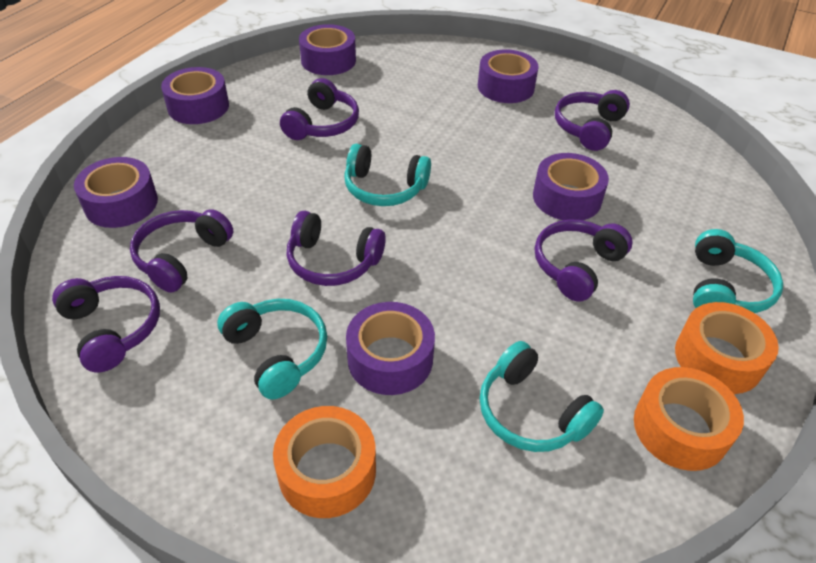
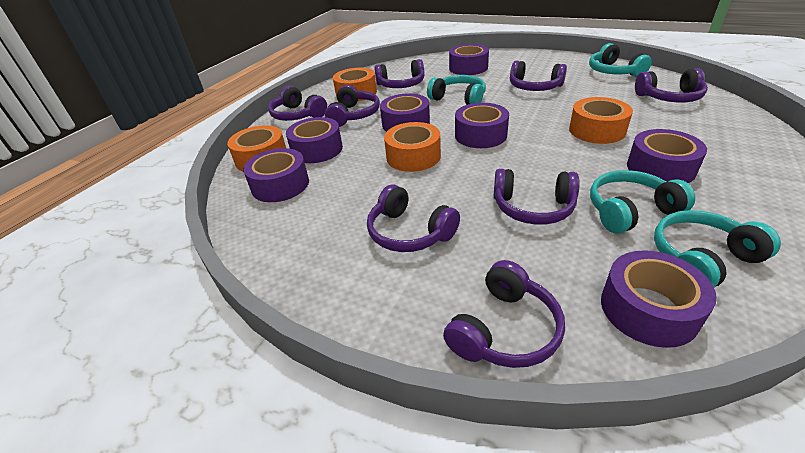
orange tape: [273,406,376,518] [634,367,744,471] [675,302,779,394] = 3 -> [227,125,286,171] [333,68,377,101] [384,122,441,172] [569,97,633,144] = 4
purple headphones: [52,276,160,372] [130,209,233,293] [280,78,359,140] [286,211,386,286] [535,219,633,302] [555,90,630,151] = 6 -> [268,86,327,121] [325,85,380,127] [367,184,460,252] [375,59,424,88] [443,260,565,368] [494,169,580,225] [510,61,567,91] [635,68,708,102] = 8
purple tape: [74,157,158,228] [161,67,229,124] [299,24,356,75] [346,302,435,395] [478,49,539,103] [533,153,609,220] = 6 -> [243,148,309,202] [286,117,343,163] [380,93,430,132] [449,44,489,75] [455,103,509,148] [601,250,717,348] [627,129,707,183] = 7

